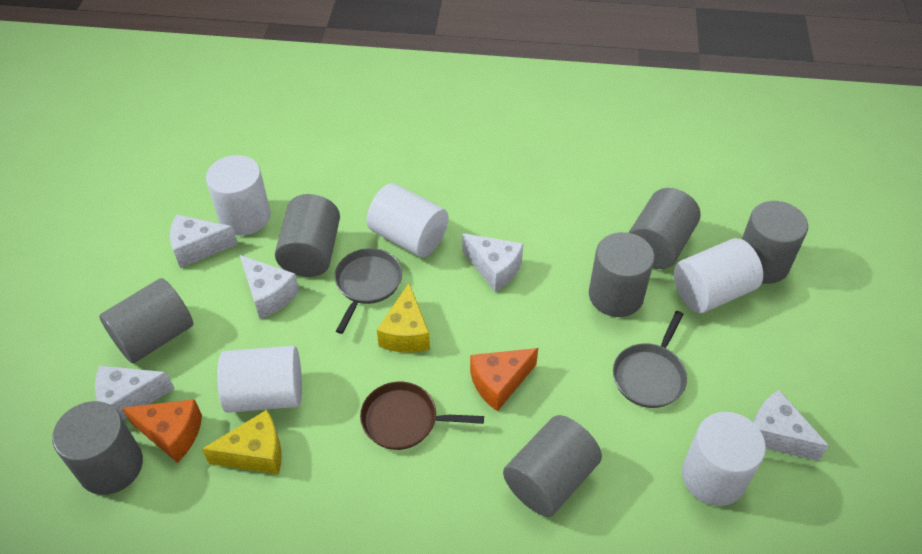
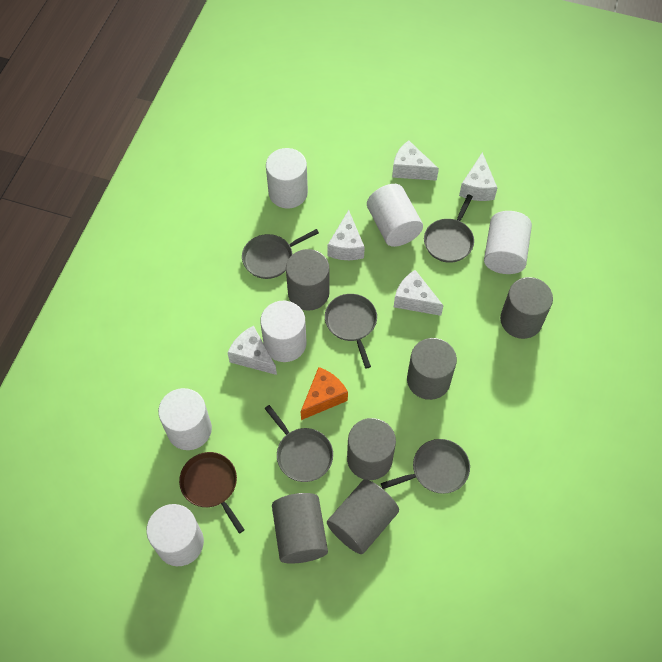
grey cylinder: [52,401,143,495] [99,278,193,364] [275,194,340,277] [503,415,602,517] [589,232,655,317] [628,188,701,269] [742,201,808,284] = 7 -> [272,493,328,564] [286,249,330,311] [327,479,399,554] [347,418,396,480] [407,338,457,400] [500,277,553,339] = 6
grey pan: [334,248,402,334] [613,311,687,408] = 2 -> [242,229,319,279] [264,405,333,482] [325,294,377,368] [381,439,470,494] [424,194,474,263] = 5
orange cheese: [122,399,202,463] [470,348,538,412] = 2 -> [301,367,348,420] = 1
white cylinder: [206,155,271,235] [217,346,302,413] [367,183,448,257] [674,238,763,313] [682,412,766,506] = 5 -> [146,504,204,566] [158,388,212,450] [260,301,307,362] [266,148,308,209] [367,184,423,247] [484,211,532,274] = 6
yellow cheese: [202,410,282,474] [377,283,430,353] = 2 -> none = 0

